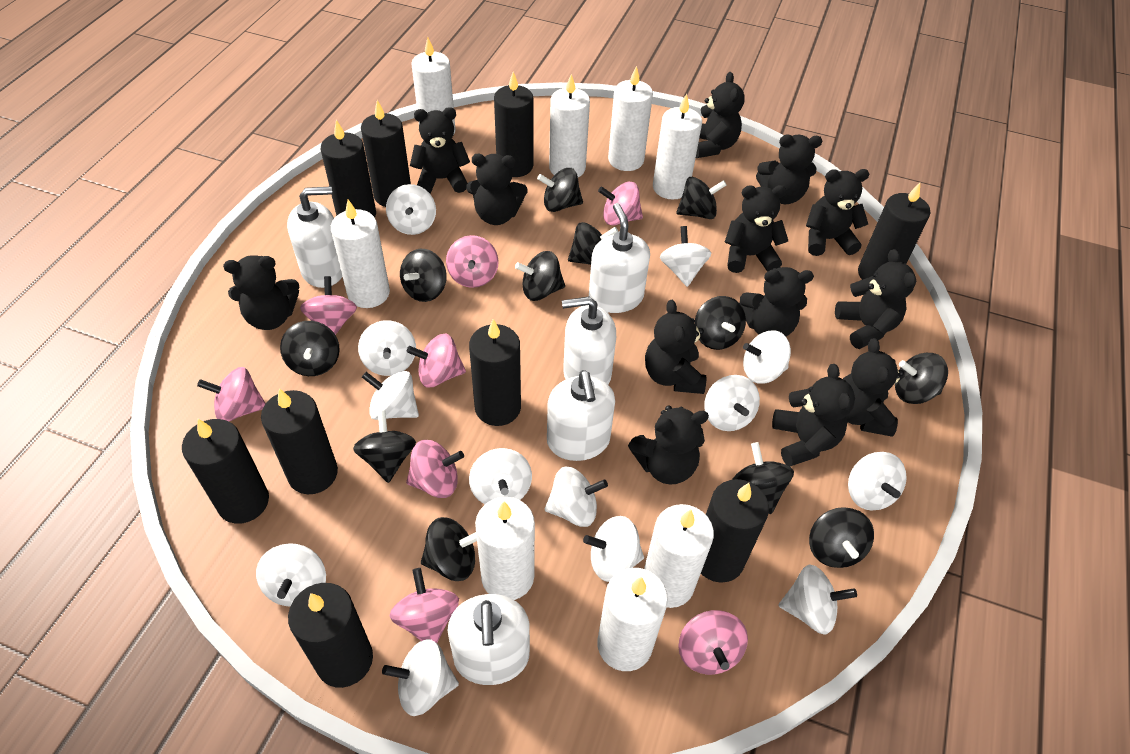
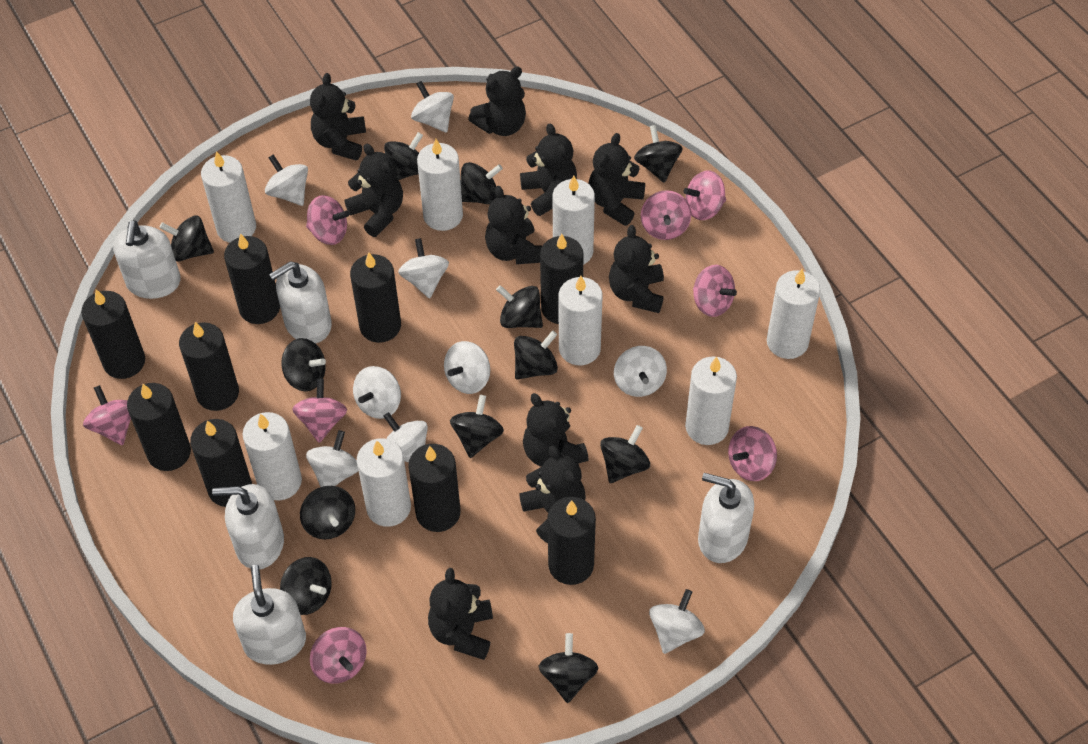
black teddy bear: [223,255,299,330] [410,107,470,193] [466,154,528,225] [628,405,709,485] [645,300,706,394] [696,72,745,158] [725,185,788,273] [739,267,814,337] [756,135,822,204] [772,364,855,467] [806,169,869,256] [835,249,916,349] [843,338,904,437] = 13 -> [310,73,366,160] [345,144,403,237] [428,568,493,660] [468,67,526,136] [485,186,542,264] [519,445,586,543] [520,124,577,216] [523,393,589,467] [588,133,645,226] [609,225,664,313] = 10
white spinning top: [256,543,326,606] [358,320,416,376] [362,371,419,420] [382,639,459,716] [386,184,436,235] [469,448,532,504] [545,467,608,527] [583,516,644,582] [660,226,711,287] [704,375,760,431] [743,330,791,384] [778,564,857,634] [848,452,907,510] = 13 -> [265,154,308,206] [306,430,358,487] [353,366,401,419] [383,412,428,463] [398,238,449,298] [411,81,454,133] [444,341,490,394] [614,346,667,397] [649,589,705,654] = 9

